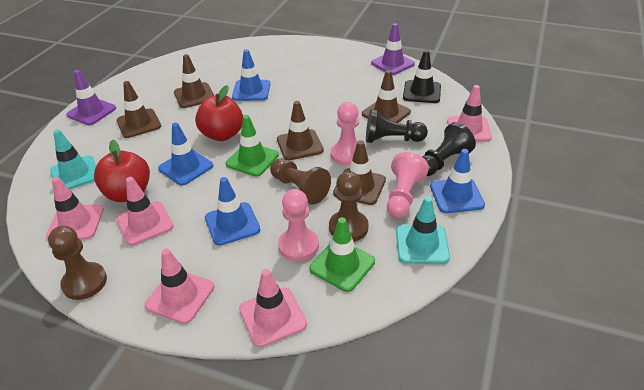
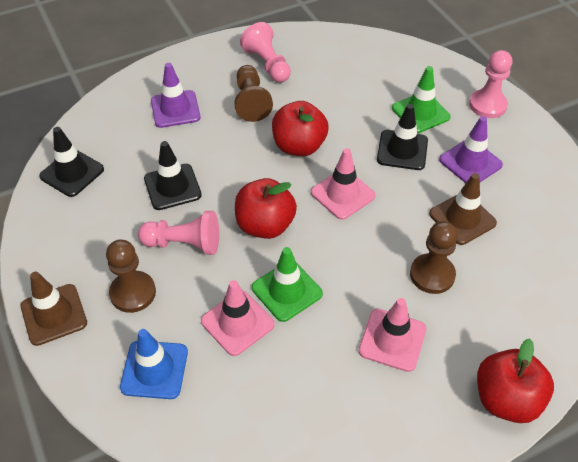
black pawn: [366,109,428,143] [422,122,476,176] = 2 -> none = 0
black traffic cone: [403,50,441,103] = 1 -> [39,127,104,197] [144,141,202,210] [377,104,428,170] = 3
blue traffic cone: [158,123,213,186] [205,177,260,246] [232,49,270,101] [430,149,485,213] = 4 -> [120,329,188,399] = 1
brown traffic cone: [117,81,161,138] [174,54,214,108] [277,101,324,160] [333,140,386,205] [362,70,411,123] = 5 -> [21,272,87,346] [429,173,497,245] = 2
pink traffic cone: [46,177,104,240] [117,177,174,245] [145,249,214,324] [239,269,307,347] [447,85,492,141] = 5 -> [201,280,275,356] [311,148,376,220] [359,298,426,372] = 3
red apple: [94,139,150,202] [195,85,243,141] = 2 -> [235,178,297,239] [272,101,329,156] [477,338,554,423] = 3
turquoise traffic cone: [50,129,96,189] [396,196,450,264] = 2 -> none = 0

